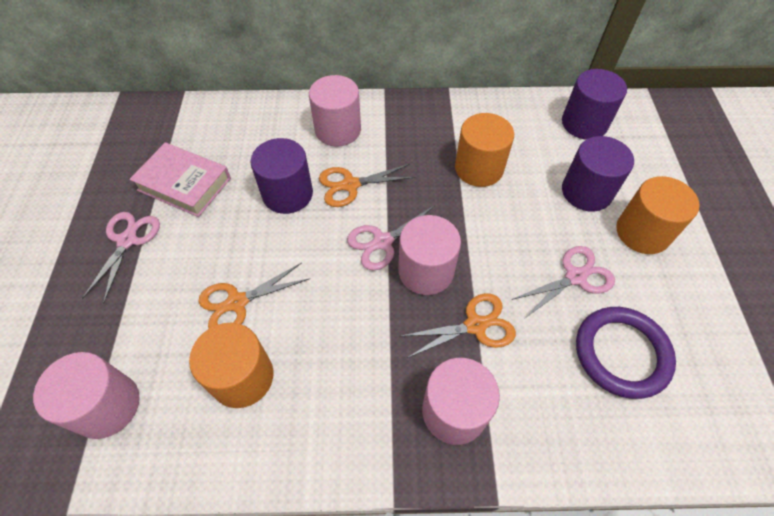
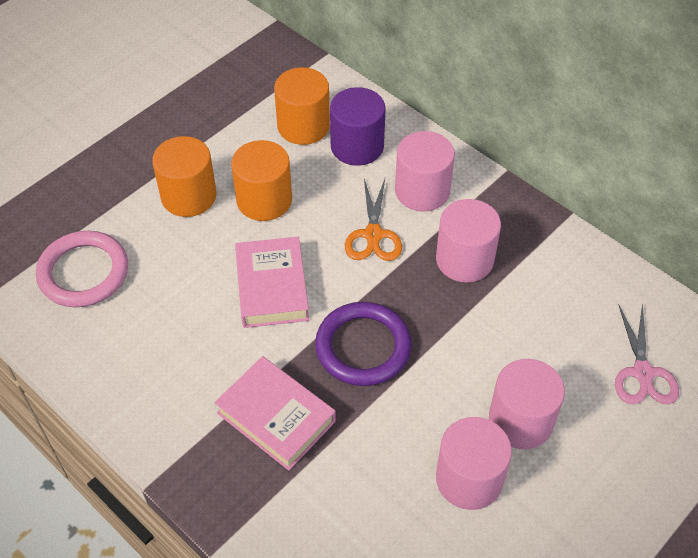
orange scissors: [198,263,309,328] [319,164,416,207] [401,293,516,358] = 3 -> [345,179,402,261] = 1
pink book: [130,142,231,217] = 1 -> [215,356,336,471] [235,237,309,328] = 2
pink ring: none = 0 -> [36,231,128,307] = 1
pink scissors: [82,212,160,303] [347,205,447,271] [511,246,615,318] = 3 -> [615,304,679,404] = 1
purple cylinder: [250,138,313,214] [562,69,627,140] [562,136,634,211] = 3 -> [330,87,386,166] = 1

